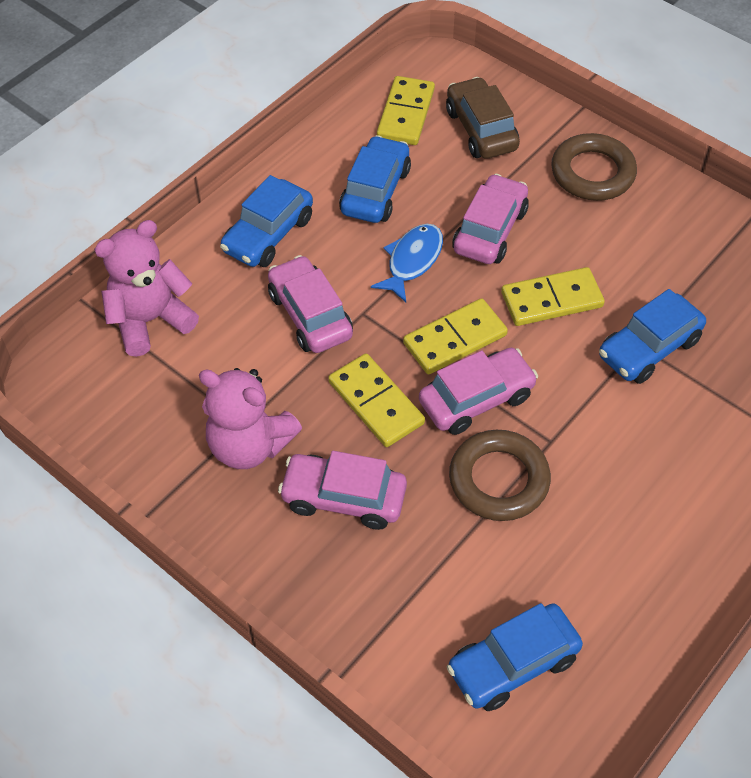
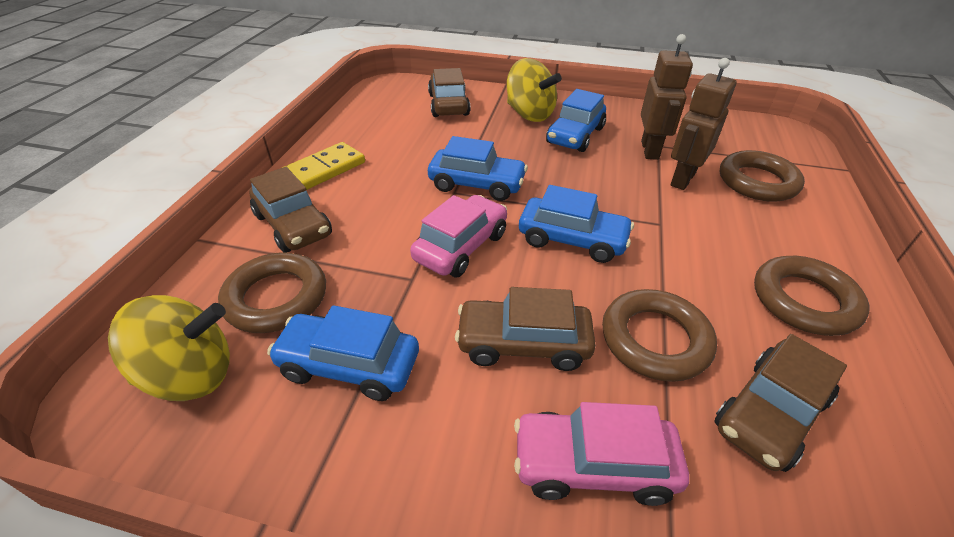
blue fish: [371,224,443,302] = 1 -> none = 0
brown car: [446,77,520,159] = 1 -> [249,167,332,253] [428,68,470,117] [455,287,596,371] [715,334,847,472] = 4
brown ring: [449,430,551,521] [551,133,637,201] = 2 -> [218,253,326,333] [602,289,717,382] [720,150,805,202] [754,256,870,336] = 4
brown robot: none = 0 -> [641,34,693,160] [671,58,736,190] = 2
pink car: [268,255,353,353] [278,451,407,530] [419,348,538,435] [452,174,529,264] = 4 -> [410,195,507,277] [514,402,689,506] = 2
pink teddy bear: [94,220,199,357] [199,368,302,469] = 2 -> none = 0
yellow domino: [328,353,425,447] [377,76,435,145] [403,298,508,374] [501,267,605,326] = 4 -> [282,142,365,190] = 1
yellow spinning top: none = 0 -> [108,295,230,401] [507,58,562,122] = 2

